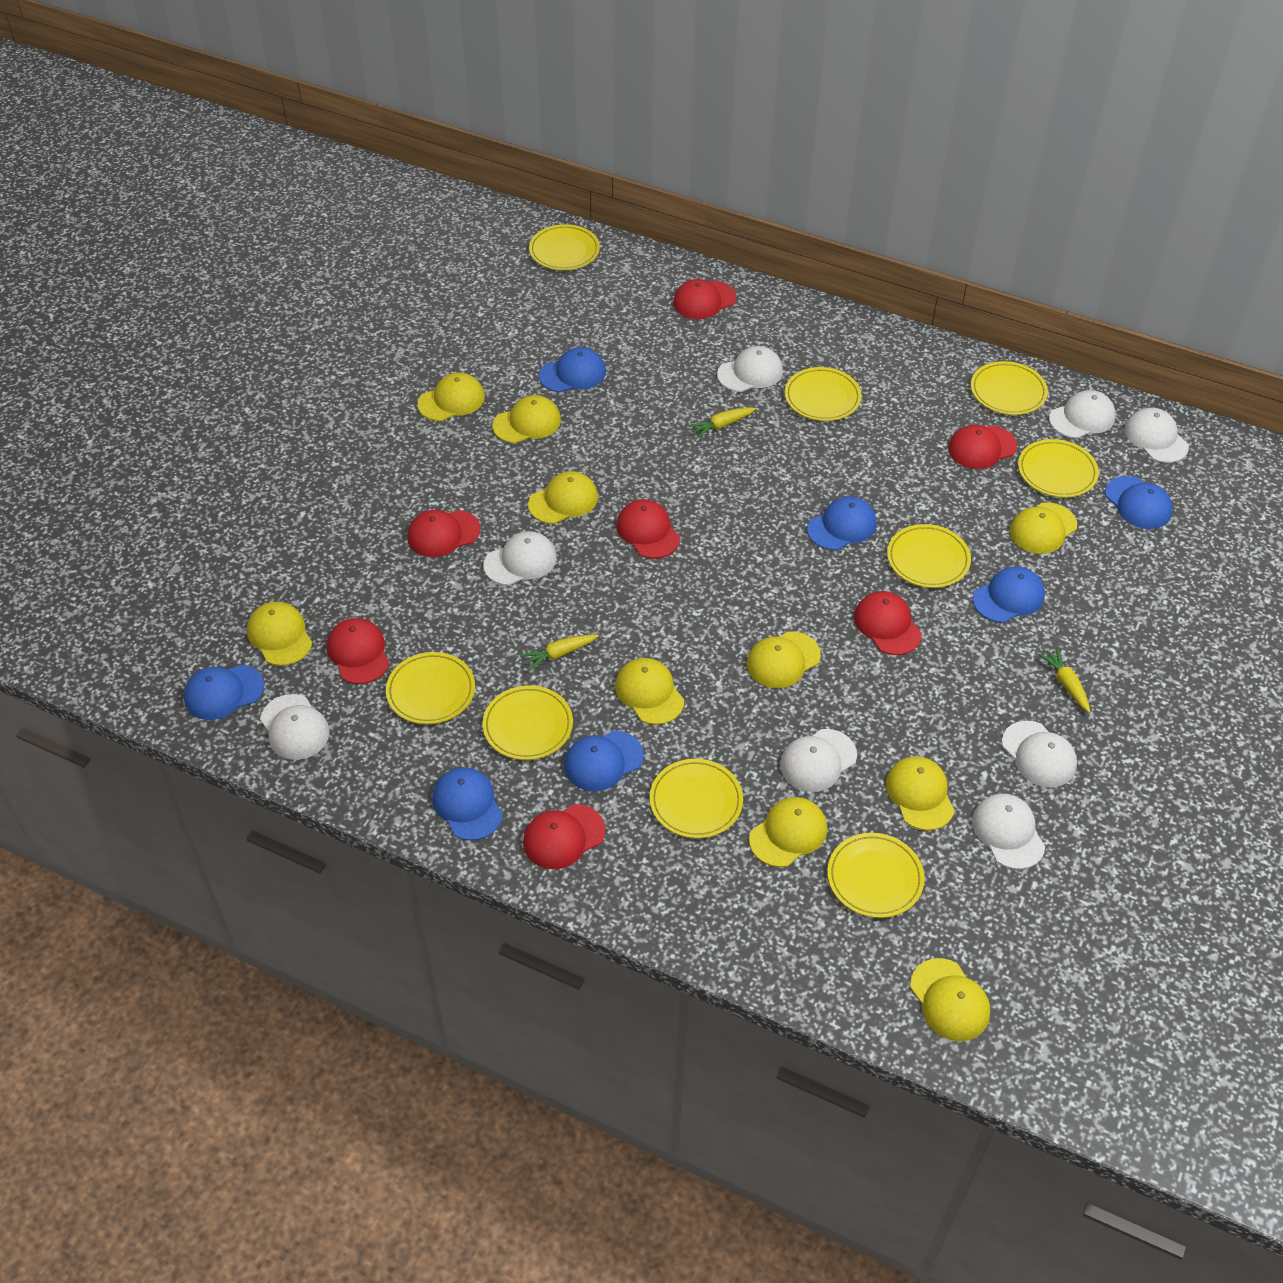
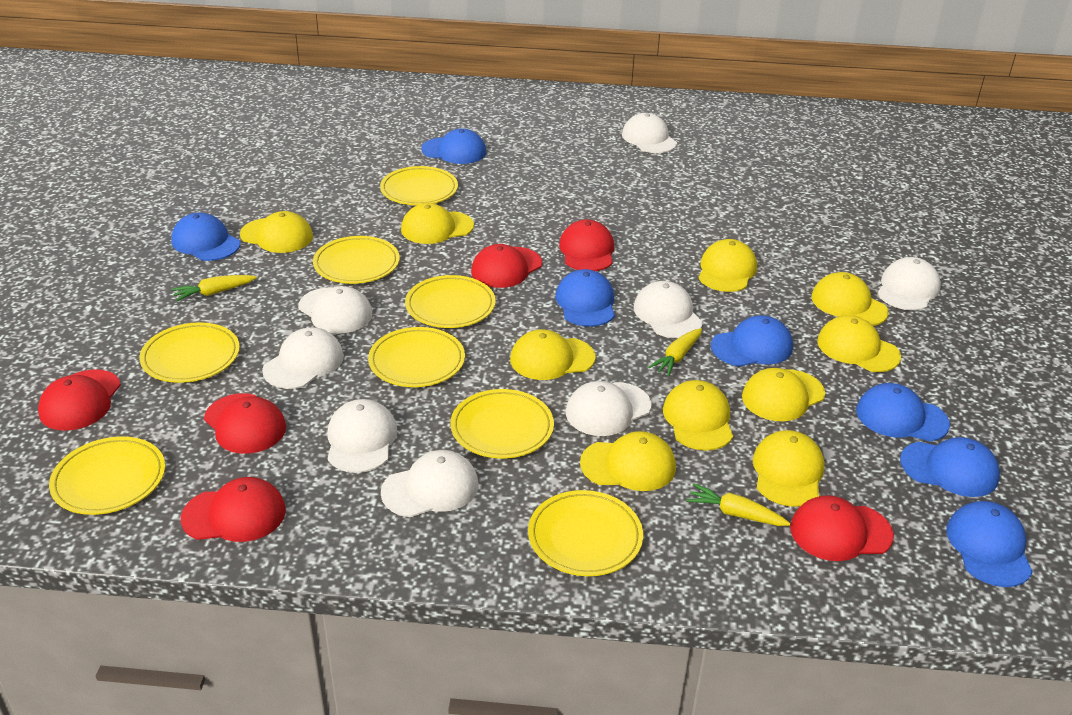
red cap: [327,618,389,684] [407,510,481,557] [523,804,605,869] [616,499,680,559] [673,279,736,319] [854,591,922,655] [948,424,1017,469] = 7 -> [38,369,121,431] [181,477,286,542] [204,393,286,454] [471,244,542,288] [559,219,614,271] [790,495,894,561] = 6
yellow plate: [386,652,475,724] [482,685,573,760] [529,224,600,271] [650,759,743,839] [785,367,862,421] [827,833,924,918] [887,524,971,588] [971,361,1048,415] [1018,439,1099,498] = 9 -> [49,436,165,515] [140,322,240,383] [313,236,400,284] [368,327,465,387] [380,166,458,205] [405,275,496,328] [450,389,554,458] [528,490,643,576] = 8

